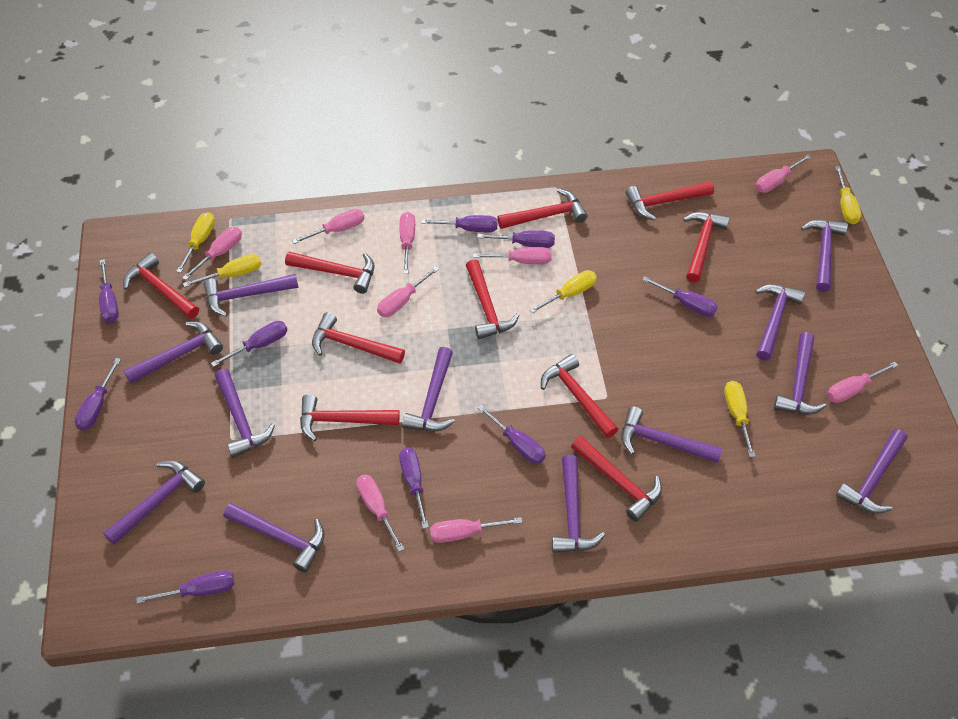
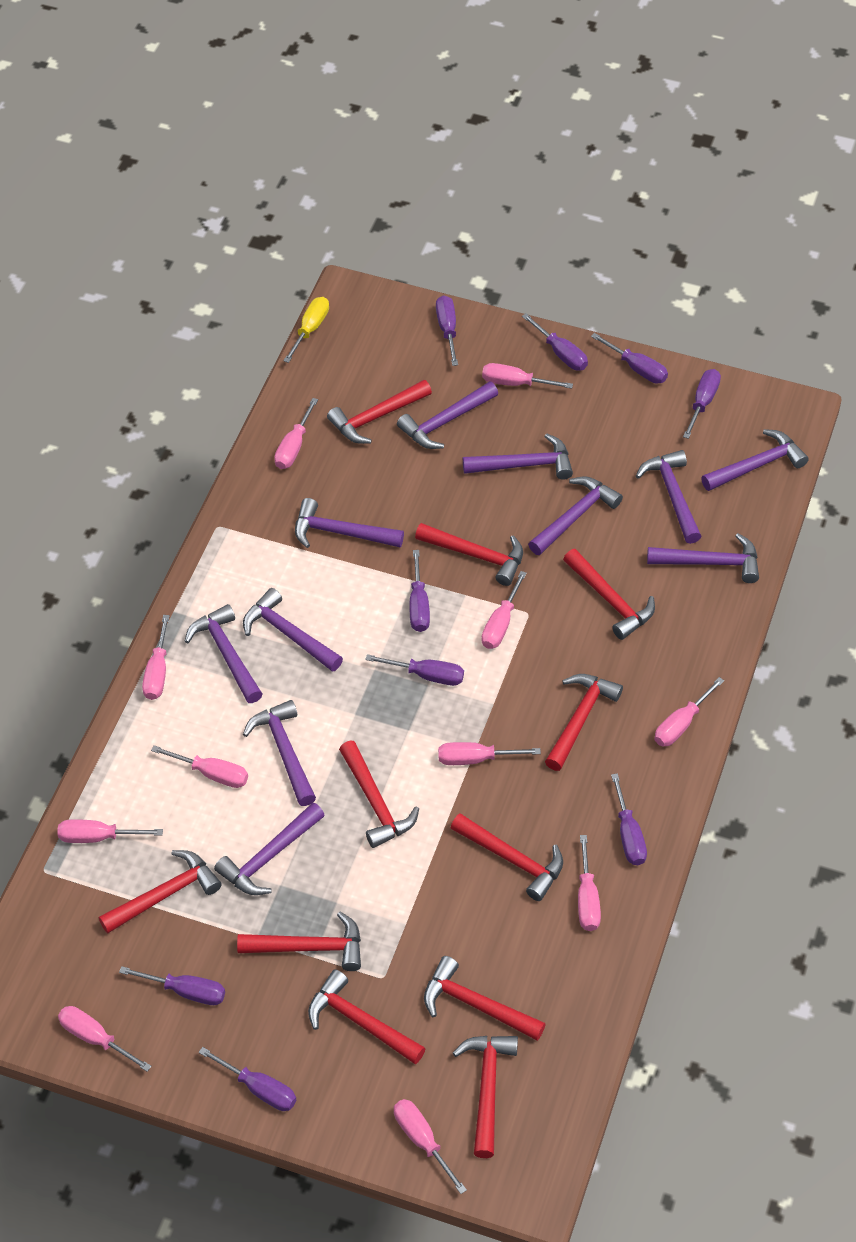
pink screwdriver: [182,227,242,280] [292,209,365,244] [356,475,404,552] [377,266,439,317] [400,212,415,274] [430,517,522,543] [473,247,551,264] [755,155,811,193] [827,362,898,403] = 9 -> [57,819,163,843] [58,1006,152,1072] [142,615,170,700] [151,745,248,788] [274,398,318,469] [394,1099,467,1194] [438,742,541,765] [481,571,527,649] [482,363,573,389] [578,835,601,931] [655,677,724,747] = 11
purple hammer: [103,461,205,545] [124,322,223,384] [204,274,299,317] [215,369,275,458] [224,503,325,573] [402,347,455,431] [552,455,605,553] [621,406,723,463] [755,284,805,361] [774,332,827,415] [801,220,848,292] [836,429,907,514] = 12 -> [185,604,263,703] [214,803,325,895] [243,588,343,672] [243,700,316,806] [295,498,404,548] [397,381,498,449] [463,433,573,480] [528,477,623,555] [636,450,702,544] [647,533,759,583] [701,429,809,491] = 11
red hammer: [123,253,199,319] [285,252,374,294] [300,394,400,441] [312,312,405,364] [466,259,519,339] [497,189,588,229] [541,354,618,438] [571,436,662,522] [626,181,714,220] [683,212,730,283] = 10 -> [99,850,222,934] [237,912,361,971] [308,969,426,1064] [327,380,432,444] [339,741,419,848] [415,523,523,586] [424,956,546,1041] [451,813,563,901] [453,1036,518,1158] [545,674,623,771] [563,549,655,640] = 11
yellow screwdriver: [176,212,215,273] [183,254,261,287] [529,270,597,314] [724,381,755,457] [835,166,861,224] = 5 -> [283,297,329,363] = 1

